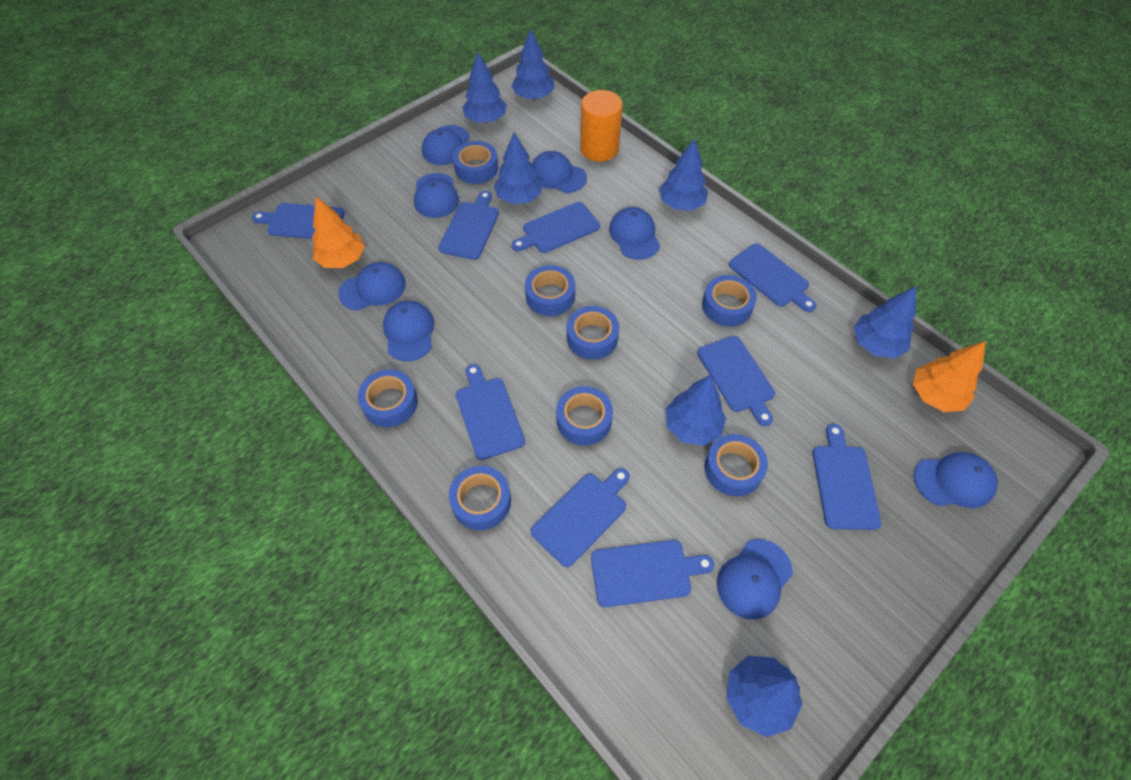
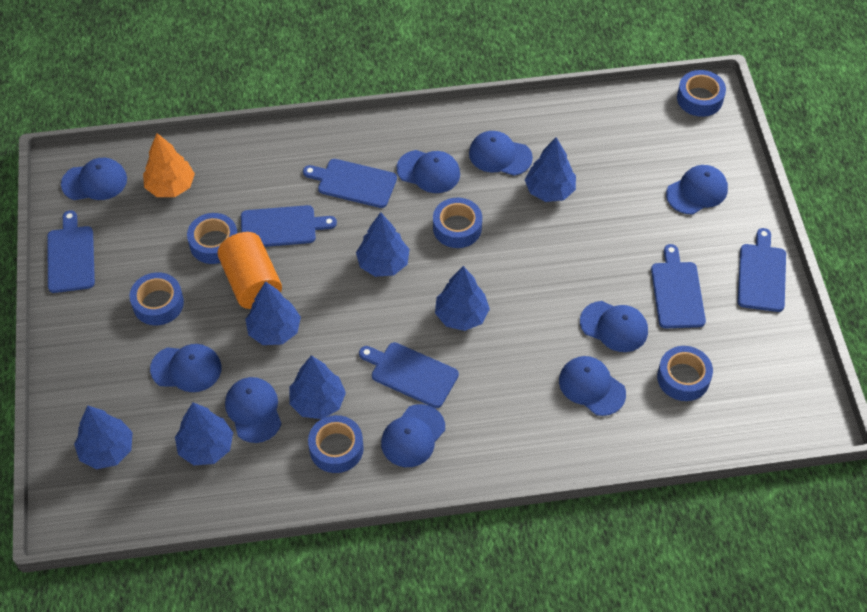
blue cap: [338,262,406,311] [383,301,434,361] [414,173,459,218] [422,125,470,165] [532,151,587,193] [609,207,660,260] [717,539,793,620] [914,452,998,508] = 8 -> [61,158,127,200] [150,344,221,392] [225,377,281,443] [381,404,445,467] [397,150,460,193] [469,131,533,176] [559,356,626,416] [580,301,648,352] [666,165,728,214] = 9
blue cutting board: [252,203,345,239] [439,191,499,260] [456,364,525,460] [512,202,600,253] [531,468,630,567] [591,540,714,607] [697,336,775,426] [729,243,816,312] [812,424,881,530] = 9 -> [47,210,95,293] [241,205,337,247] [303,159,397,208] [359,342,459,408] [651,244,706,328] [738,228,786,312] = 6
blue tape: [358,369,418,427] [449,466,511,530] [453,141,498,184] [525,265,575,316] [556,386,613,446] [567,306,619,360] [702,275,757,327] [704,434,768,496] = 8 -> [129,272,184,325] [187,213,238,264] [308,415,364,473] [433,198,482,248] [657,346,713,401] [677,70,726,117] = 6
orange tree: [312,196,365,268] [913,341,986,412] = 2 -> [143,133,195,197] = 1

